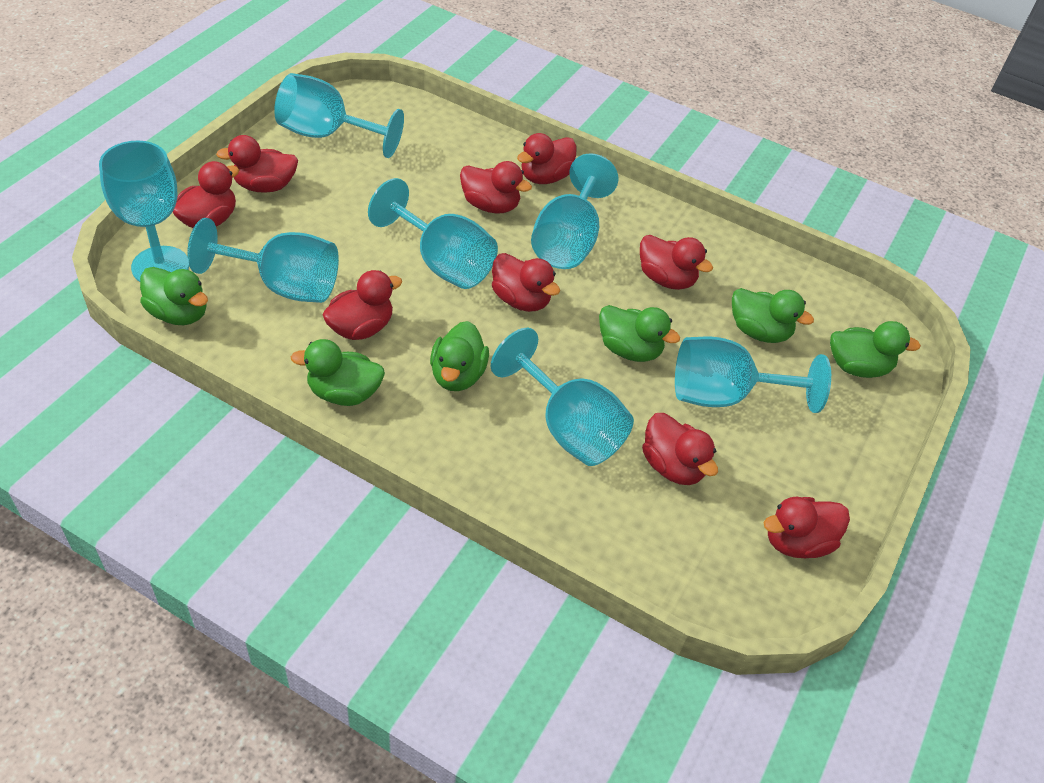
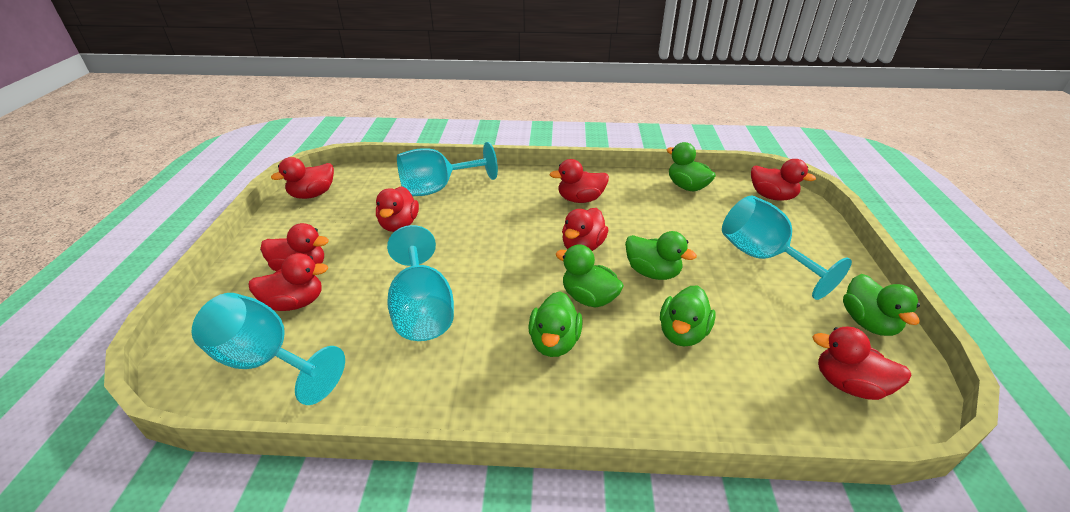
red duck: [173,161,239,228] [216,135,298,193] [322,270,402,340] [460,161,532,214] [492,253,560,312] [517,133,576,184] [640,235,713,290] [642,413,718,485] [764,497,850,558] = 9 -> [248,253,328,311] [260,223,329,271] [271,157,334,199] [376,186,419,232] [550,159,609,203] [562,208,608,251] [751,159,816,201] [813,327,912,400] = 8
turquoise goblet: [99,140,189,282] [187,218,339,303] [274,73,404,158] [368,178,498,289] [491,327,634,466] [531,153,619,269] [675,337,831,413] = 7 -> [191,293,345,405] [387,225,454,341] [397,142,498,196] [722,195,852,300] = 4

